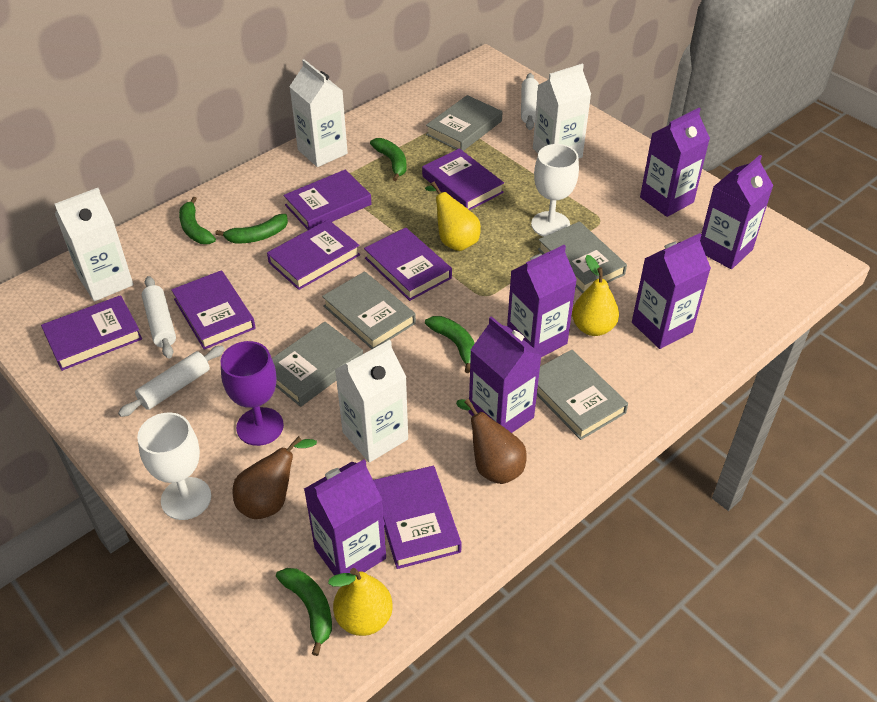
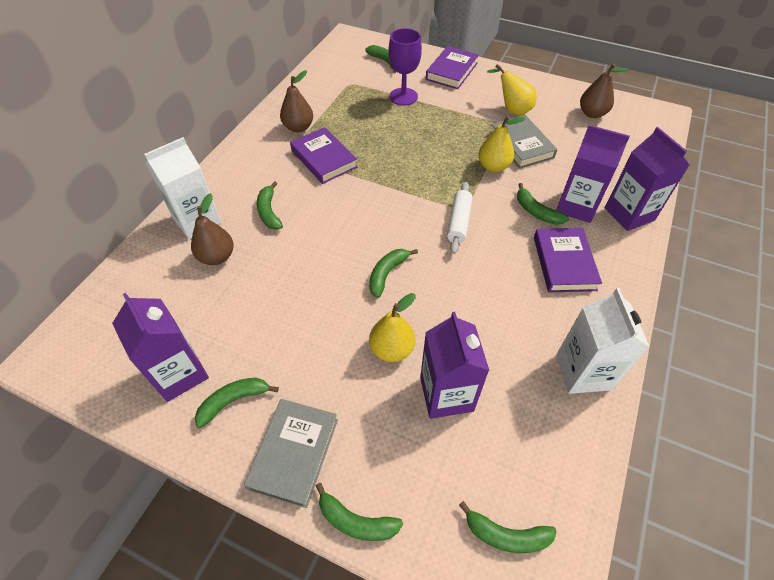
brown pear: [233,436,317,519] [456,399,527,484] = 2 -> [191,193,233,265] [280,70,313,132] [580,64,629,118] = 3
green banana: [179,197,216,244] [215,214,288,243] [276,568,332,656] [370,138,406,181] [425,316,475,373] = 5 -> [195,378,279,428] [257,181,283,230] [316,483,403,541] [365,45,396,73] [369,249,418,298] [459,501,557,553] [517,183,569,225] = 7
grey book: [272,322,363,407] [322,271,416,349] [426,95,503,151] [537,350,628,440] [538,221,627,293] = 5 -> [244,399,338,508] [490,115,557,169] = 2
purple book: [41,295,142,371] [171,270,256,350] [267,220,360,290] [283,169,372,230] [364,227,452,301] [373,466,462,569] [422,148,504,210] = 7 -> [290,127,357,184] [426,46,479,89] [534,228,602,293] = 3
purple carton: [304,460,386,575] [469,316,542,433] [507,245,577,357] [632,233,711,349] [640,108,710,217] [700,155,774,269] = 6 -> [112,293,209,402] [420,312,489,419] [556,125,630,223] [605,127,689,231] = 4
white carton: [54,188,133,302] [289,59,348,167] [335,340,408,463] [533,64,591,158] = 4 -> [144,137,221,239] [556,288,650,394] = 2
white goblet: [137,412,211,520] [531,144,579,237] = 2 -> none = 0
white rolling pin: [118,346,224,417] [142,276,176,359] [521,73,539,130] = 3 -> [447,182,472,254] = 1

